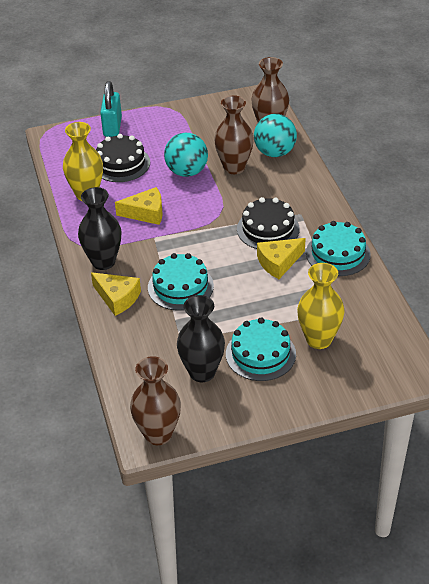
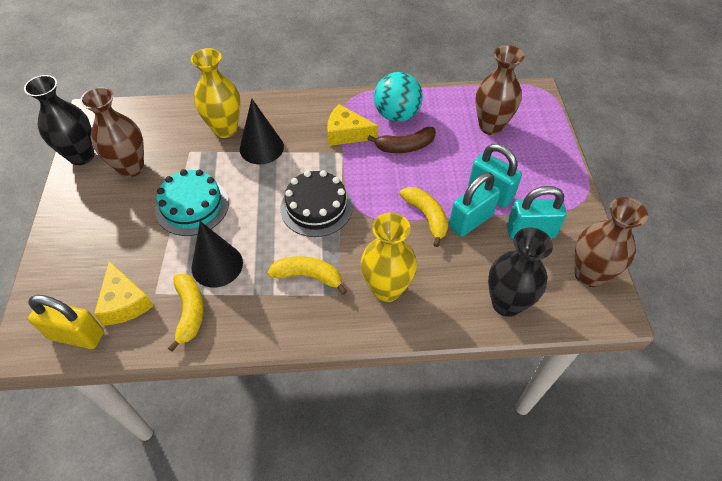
black cake: [96,134,150,182] [237,197,300,249] = 2 -> [280,170,353,237] = 1
black cone: none = 0 -> [192,221,243,287] [240,98,284,164] = 2
brown banana: none = 0 -> [368,127,436,153] = 1
turquoise ball: [164,133,208,177] [254,114,297,157] = 2 -> [374,72,423,122] = 1
turquoise cake: [148,253,214,311] [226,318,296,381] [306,221,371,276] = 3 -> [156,169,229,236] = 1
turquoise padlock: [100,81,122,137] = 1 -> [449,173,500,237] [468,144,522,208] [507,186,567,239] = 3
yellow banana: none = 0 -> [168,274,204,352] [268,256,347,295] [400,187,448,247] = 3
yellow cheese: [91,272,141,316] [115,187,163,225] [257,238,306,279] = 3 -> [94,261,153,325] [327,104,378,146] = 2
yellow padlock: none = 0 -> [28,295,104,349] = 1

